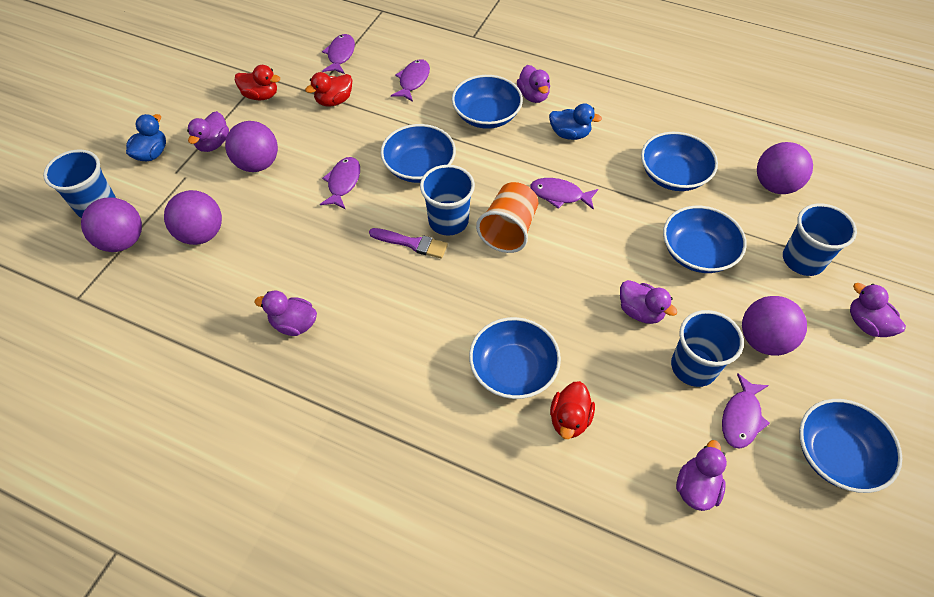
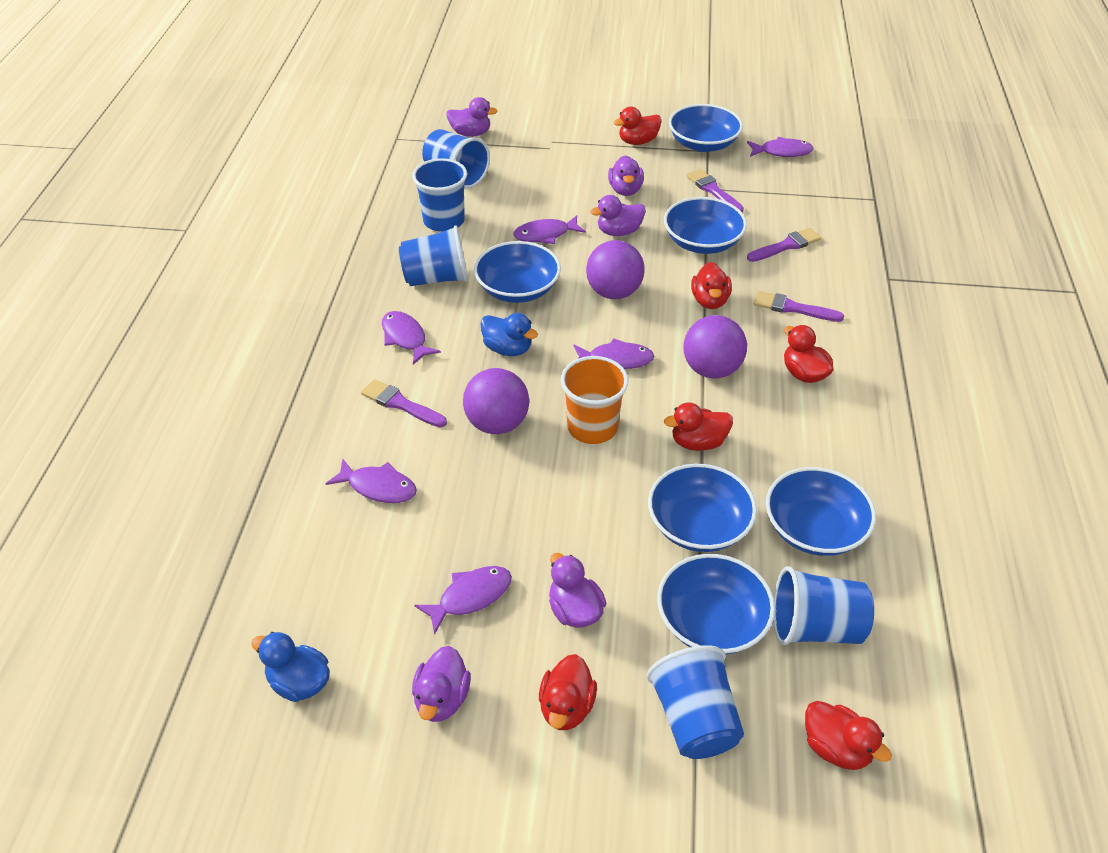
blue cup: [43,150,116,218] [420,165,475,236] [671,310,744,387] [783,203,857,276] = 4 -> [399,225,468,286] [412,158,467,232] [422,129,490,189] [647,645,744,759] [773,566,874,645] = 5
purple ball: [81,197,142,252] [164,190,222,245] [225,121,278,172] [742,296,807,356] [757,142,813,194] = 5 -> [463,368,529,434] [586,240,645,299] [683,315,747,379] = 3
purple brush: [369,228,448,259] = 1 -> [361,379,447,428] [686,169,744,213] [747,228,821,262] [754,291,844,322] = 4
purple duck: [187,111,229,152] [255,291,317,336] [517,65,550,103] [620,280,677,324] [676,440,727,511] [850,283,906,337] = 6 -> [412,646,471,722] [446,97,498,137] [549,553,606,628] [590,195,646,236] [608,155,644,196] = 5
purple fish: [320,157,360,209] [322,34,355,74] [391,59,430,102] [530,178,598,210] [722,373,770,449] = 5 -> [326,459,417,503] [382,311,441,365] [415,566,512,635] [513,215,586,244] [573,338,654,369] [747,137,814,157] = 6
red duck: [235,65,280,100] [305,72,352,106] [550,381,595,439] = 3 -> [539,654,597,730] [614,107,661,145] [664,402,733,451] [691,262,732,309] [784,325,833,383] [805,701,892,770] = 6

